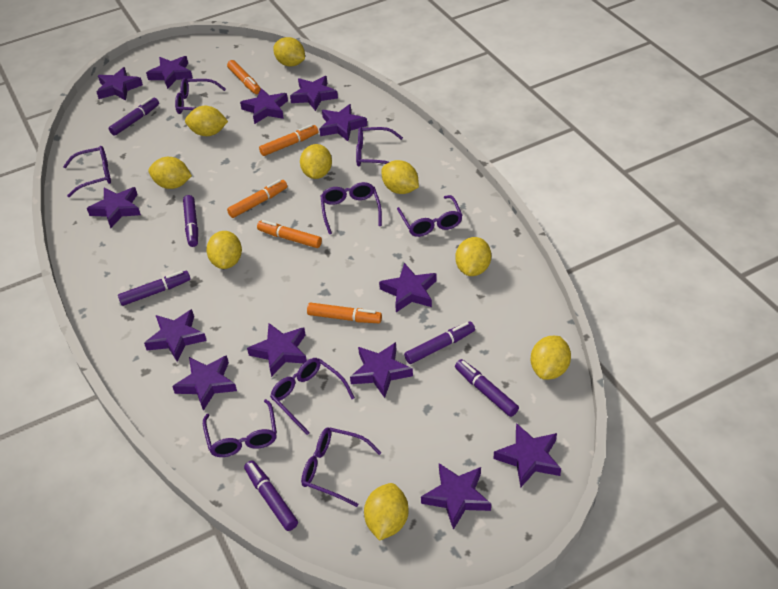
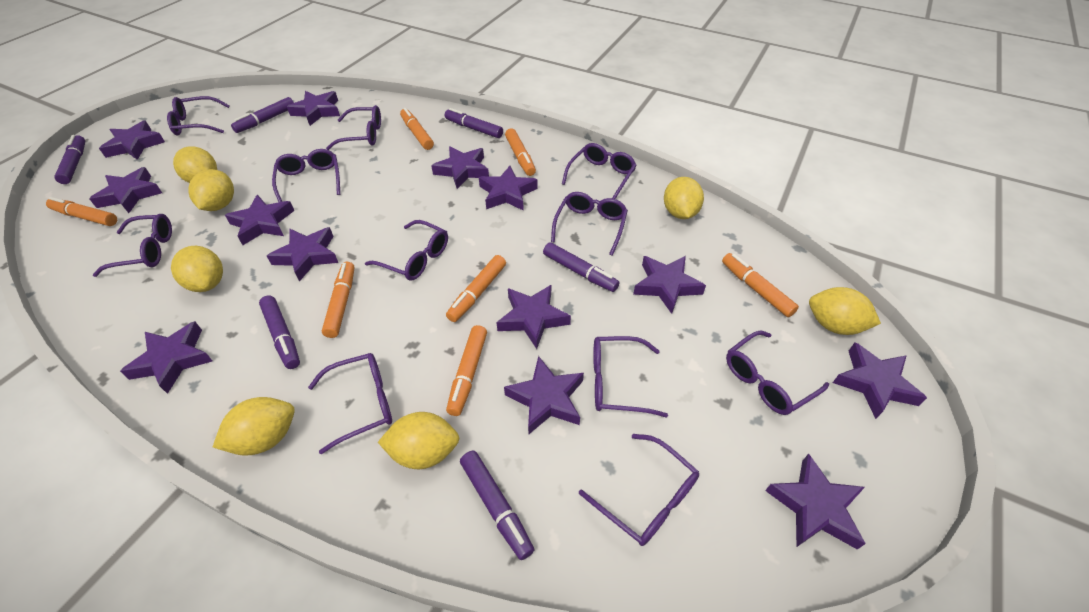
orange marker: [227,60,261,94] [227,179,287,218] [257,220,322,248] [259,124,318,156] [307,302,382,323] = 5 -> [46,197,117,226] [322,262,354,338] [400,108,434,150] [446,255,506,322] [446,325,487,416] [505,128,536,176] [722,253,799,317] = 7
purple glasses: [63,146,111,197] [175,78,226,114] [203,399,277,457] [270,358,355,435] [301,427,382,507] [321,182,382,234] [356,127,403,166] [397,195,463,237] = 8 -> [93,214,172,277] [167,96,230,136] [272,149,340,202] [308,353,392,454] [326,105,381,150] [365,220,448,280] [551,192,628,256] [562,143,637,199] [579,434,699,546] [593,336,668,418] [726,330,829,415] = 11
yellow lemon: [148,157,192,189] [185,106,228,136] [206,231,242,269] [273,37,305,67] [300,144,332,179] [364,483,409,541] [382,160,419,194] [456,237,491,276] [531,336,571,380] = 9 -> [171,246,223,292] [173,146,217,183] [188,169,234,211] [213,397,295,456] [378,412,459,469] [664,177,704,219] [809,287,881,335] = 7

